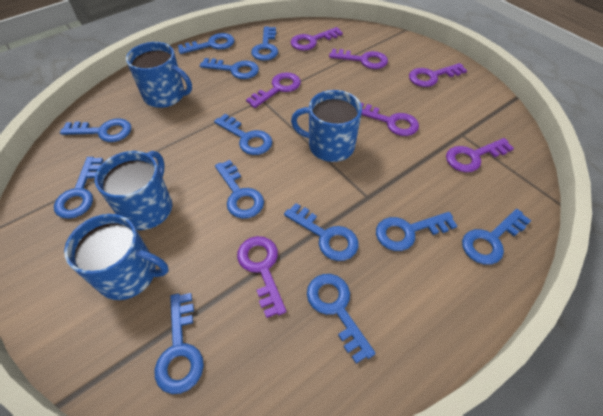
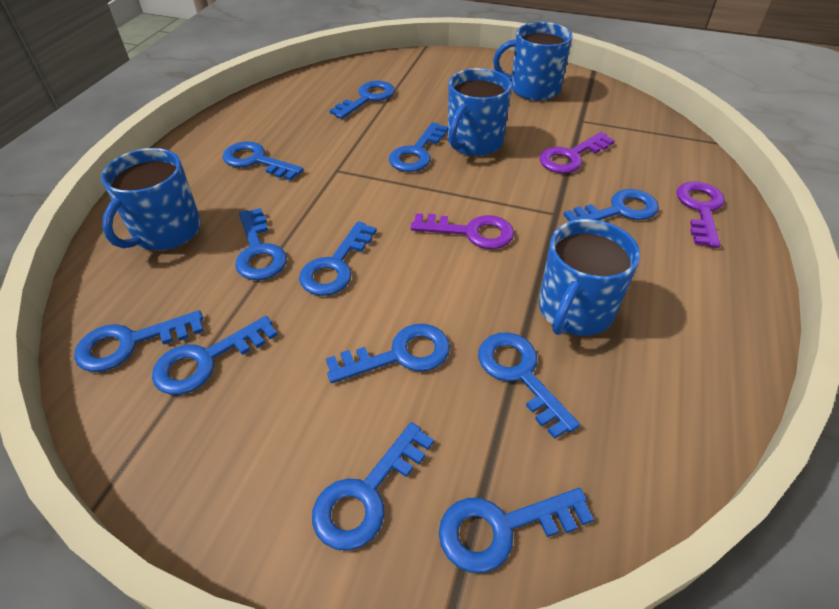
purple key: [237,236,286,318] [246,72,301,108] [291,27,343,51] [329,49,388,69] [361,103,419,136] [409,63,467,87] [446,138,514,172] = 7 -> [410,213,514,249] [540,132,615,173] [677,181,725,248] = 3

